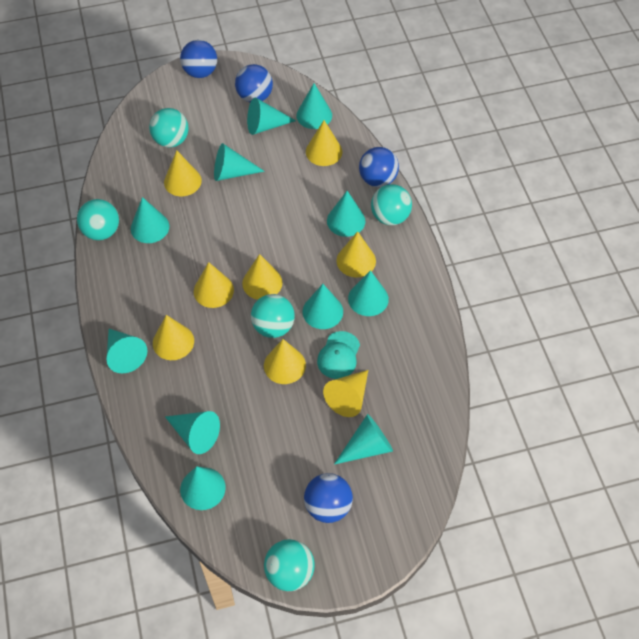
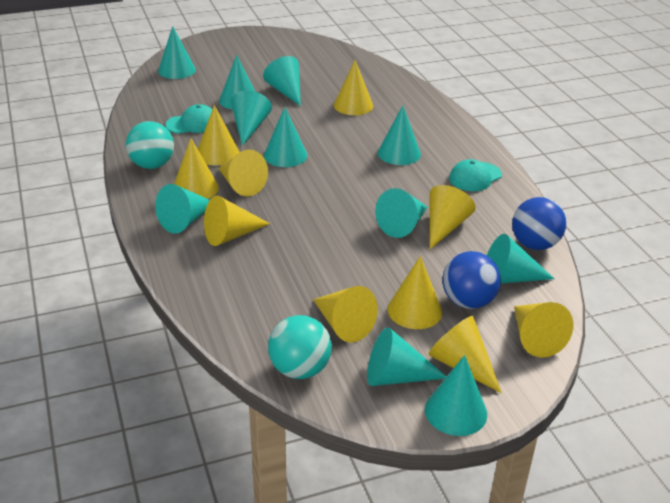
blue ball: [180,40,217,78] [235,64,273,103] [304,473,353,523] [359,147,399,187] = 4 -> [442,251,501,309] [512,197,566,250] = 2
turquoise ball: [77,199,119,240] [149,108,189,148] [251,294,295,338] [264,539,315,591] [371,184,412,225] = 5 -> [126,121,174,169] [268,315,332,379] = 2
turquoise cap: [317,331,360,379] = 1 -> [165,104,212,134] [449,159,502,191] = 2
yellow cone: [153,315,194,360] [164,150,202,196] [194,262,234,308] [242,254,283,300] [264,339,306,384] [306,120,342,166] [323,370,368,417] [336,231,376,278] = 8 -> [174,138,219,199] [198,105,239,166] [204,195,270,246] [218,149,268,196] [313,286,378,342] [334,60,373,115] [387,256,442,329] [428,316,502,393] [430,185,476,249] [514,302,573,357] = 10

